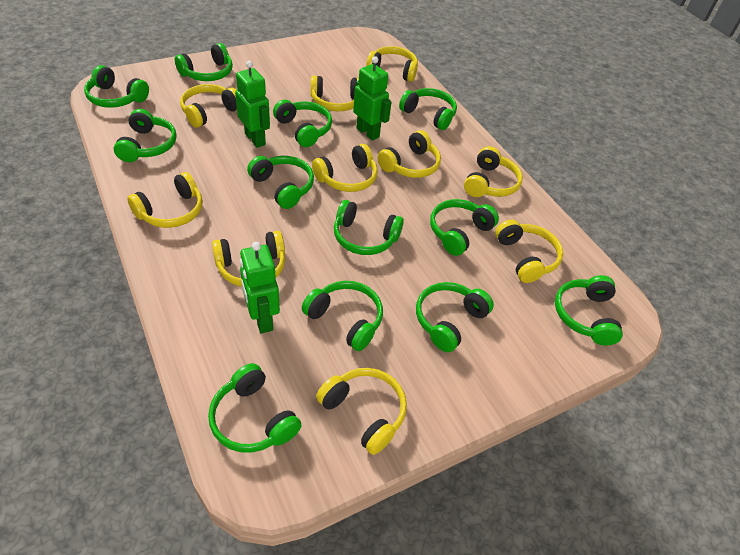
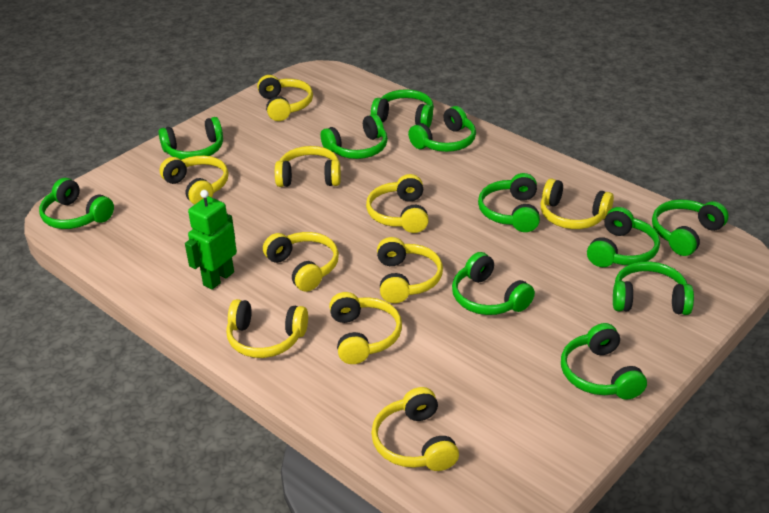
green headphones: [84,65,149,108] [114,109,177,162] [175,43,233,81] [208,363,302,453] [247,156,314,209] [273,99,332,147] [302,281,383,351] [334,200,404,255] [399,88,457,130] [416,282,494,352] [430,199,499,256] [555,275,623,346] = 12 -> [39,178,114,229] [158,117,223,160] [321,114,388,159] [371,89,434,127] [408,106,476,152] [452,252,535,315] [478,173,540,232] [561,323,647,400] [587,207,660,267] [613,261,694,315] [652,199,729,256] = 11
green robot: [235,61,270,148] [240,242,280,333] [353,56,392,141] = 3 -> [185,190,237,290] = 1

